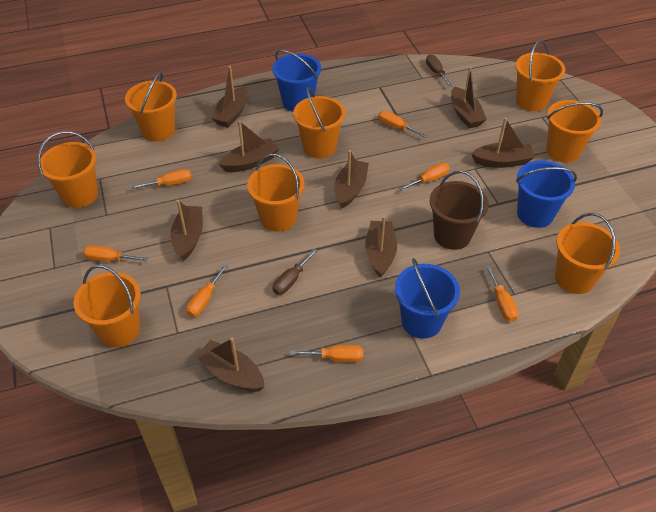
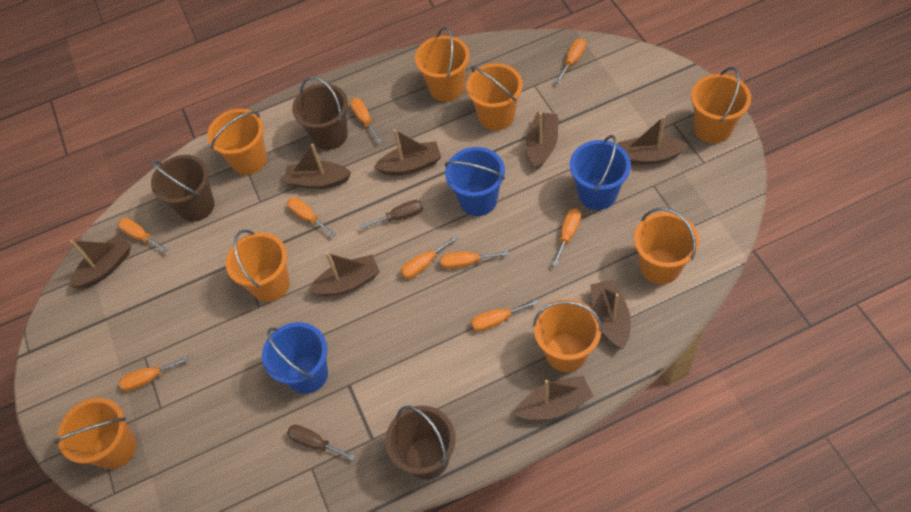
brown bucket: [430,171,489,250] = 1 -> [151,155,215,222] [292,76,348,150] [385,406,456,480] = 3
orange screwdriver: [83,245,148,262] [131,169,192,189] [186,265,228,317] [290,345,363,362] [378,111,427,137] [399,163,450,191] [486,266,519,322] = 7 -> [118,218,168,252] [119,356,189,391] [287,197,336,236] [350,98,382,142] [401,236,458,279] [441,251,509,269] [471,300,539,332] [552,209,581,266] [555,38,586,83] = 9

